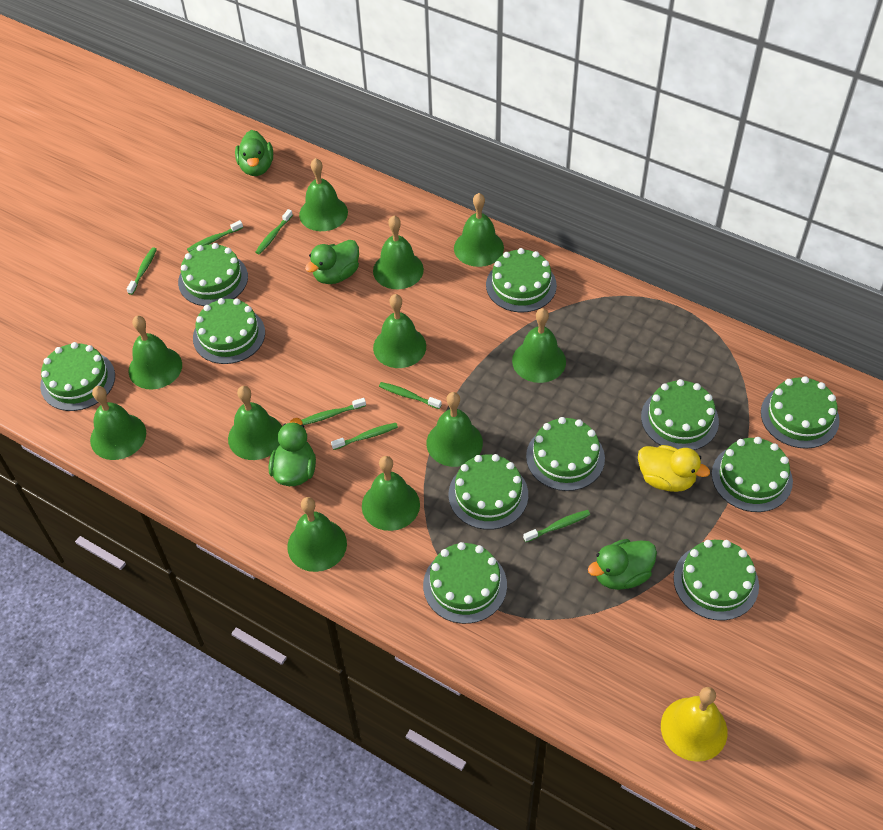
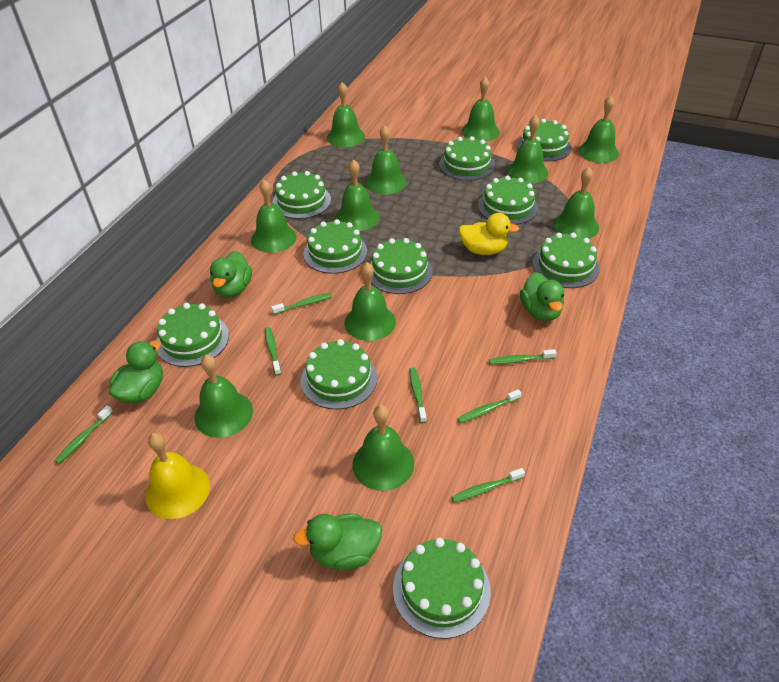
green cake: [40,342,115,411] [178,243,248,306] [193,298,265,364] [423,542,507,624] [449,454,528,530] [486,248,557,312] [526,417,605,491] [641,379,719,450] [673,540,759,621] [712,437,793,512] [761,376,840,449] = 11 -> [156,303,229,367] [272,171,331,219] [301,339,377,409] [303,219,367,274] [370,238,433,294] [393,538,491,639] [439,136,495,181] [478,176,538,225] [517,119,572,162] [532,233,600,288] = 10

